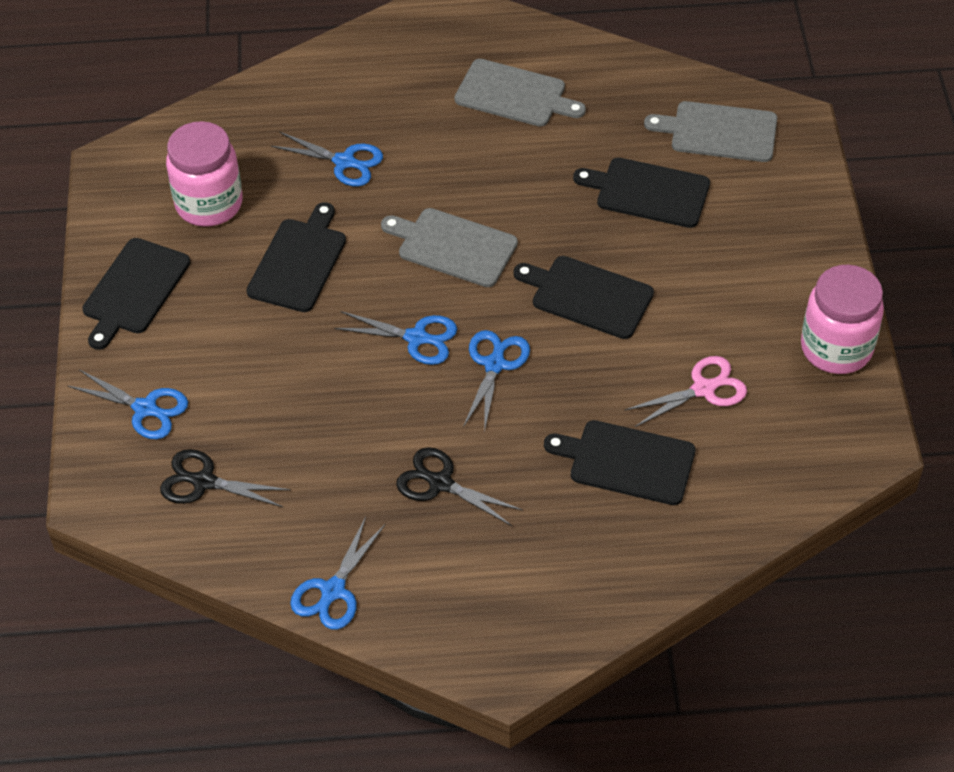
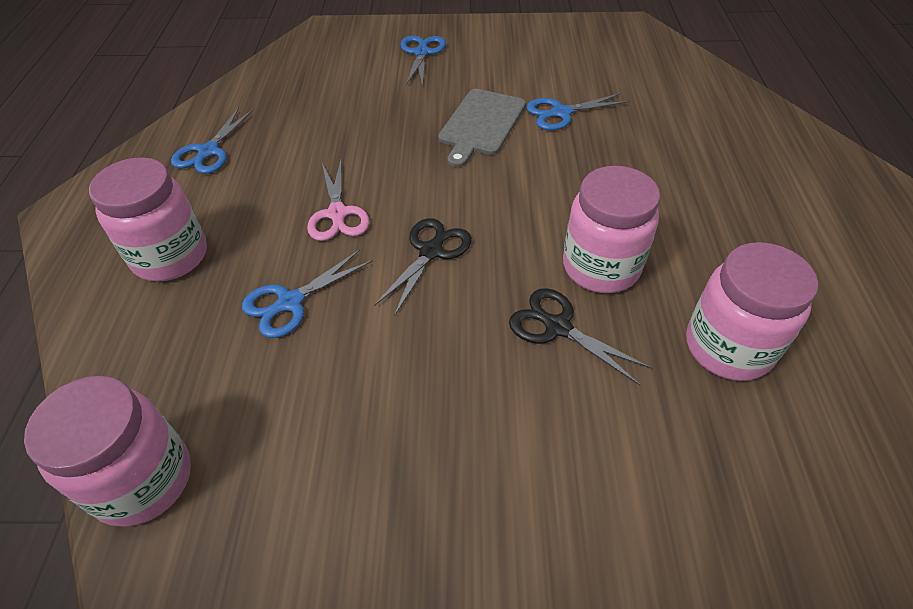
black cutting board: [82,238,190,350] [246,202,346,312] [513,256,654,339] [544,420,696,505] [573,158,710,228] = 5 -> none = 0
blue scissors: [68,369,188,439] [271,132,383,186] [290,517,386,630] [334,311,457,365] [463,330,530,432] = 5 -> [171,107,254,174] [242,250,373,338] [401,35,446,87] [526,93,630,130] = 4
grey cutting board: [381,208,518,287] [454,59,586,127] [644,101,777,162] = 3 -> [438,89,526,167] = 1
pink jar: [166,121,243,227] [801,265,884,374] = 2 -> [24,376,191,527] [89,157,207,282] [563,166,660,293] [686,242,818,381] = 4

